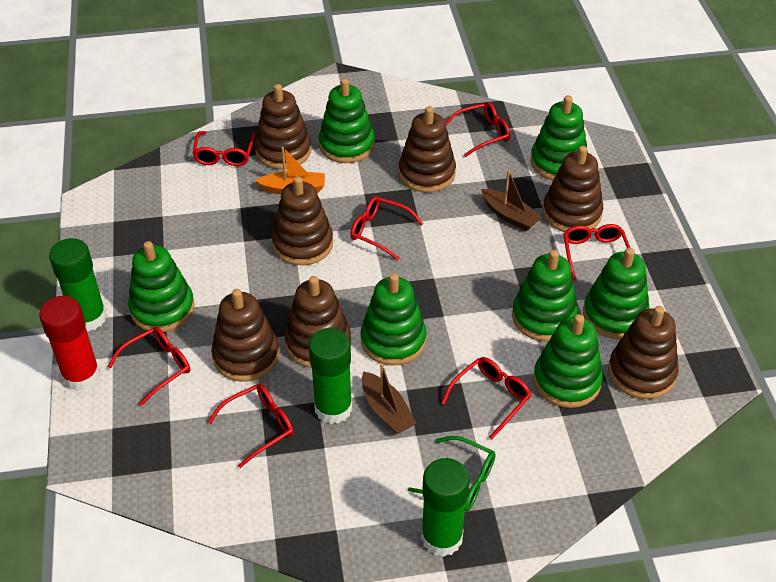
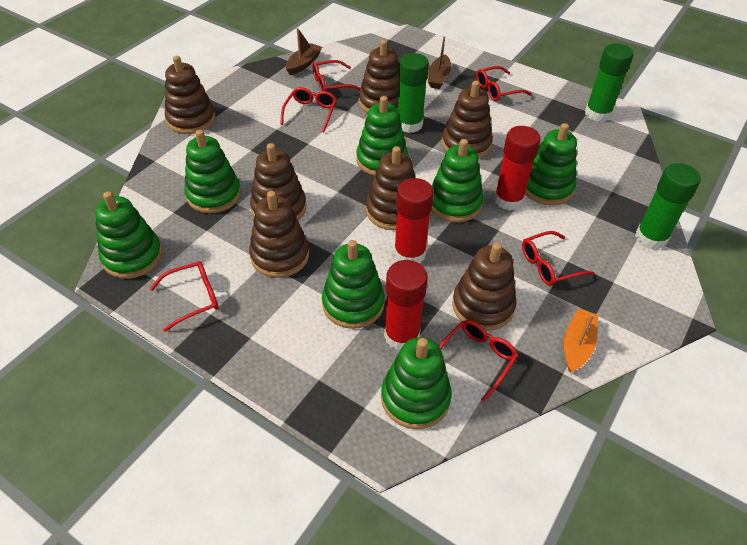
green glasses: [408,436,495,512] = 1 -> none = 0
red glasses: [107,327,190,406] [192,131,255,166] [208,384,294,468] [350,196,423,260] [441,357,531,439] [445,102,510,157] [563,224,630,281] = 7 -> [150,261,218,332] [280,87,337,132] [312,60,360,91] [439,320,518,402] [476,66,532,101] [522,231,595,286] = 6
red glue stick: [39,296,100,391] = 1 -> [384,260,428,350] [394,178,434,263] [494,126,541,210] = 3

